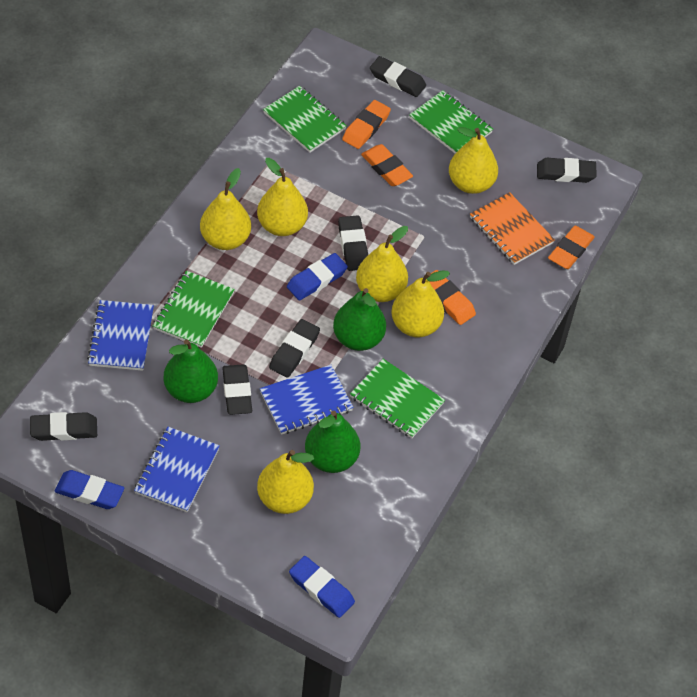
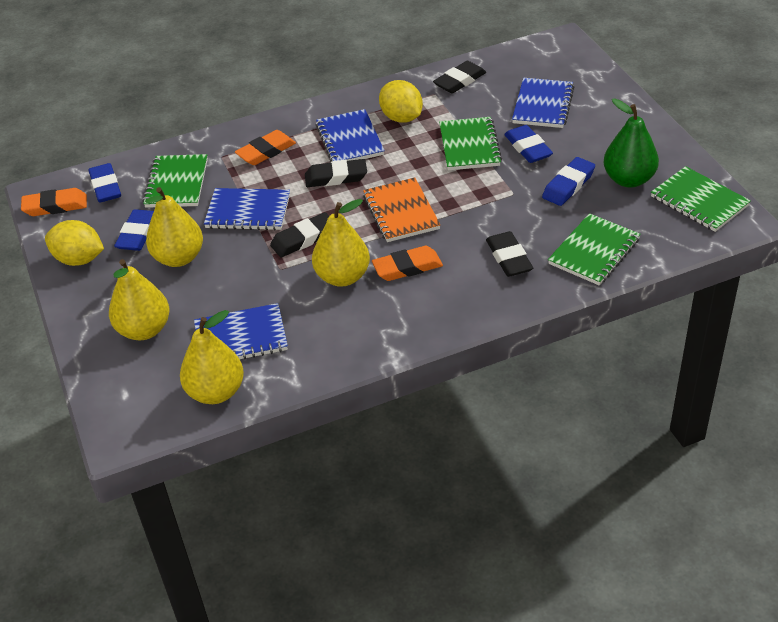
black eraser: [30,412,97,441] [222,364,252,415] [269,319,320,378] [338,215,368,271] [370,56,426,97] [537,158,597,183] = 6 -> [270,212,329,258] [305,159,367,187] [433,61,486,93] [486,231,533,277] = 4
blue eraser: [55,470,124,509] [287,253,348,300] [289,556,355,618] = 3 -> [88,163,121,203] [114,209,154,251] [504,125,553,163] [542,157,595,206] = 4
blue notebook: [87,300,154,371] [134,427,220,512] [260,365,354,435] = 3 -> [194,303,288,359] [204,188,290,231] [316,109,385,162] [512,78,574,128] = 4
green pear: [164,339,218,403] [305,411,360,473] [333,288,386,351] = 3 -> [604,98,659,188] = 1
orange eraser: [342,100,391,149] [361,144,413,186] [429,270,476,325] [548,226,595,269] = 4 -> [21,188,87,216] [235,130,296,165] [372,246,443,281] = 3
yellow lemon: none = 0 -> [45,220,104,266] [379,80,423,123] = 2
yellow pear: [200,168,251,250] [257,158,308,236] [257,450,314,514] [356,226,408,302] [391,271,450,337] [449,127,498,194] = 6 -> [109,259,170,340] [145,187,203,267] [180,310,244,404] [312,199,370,287] = 4

